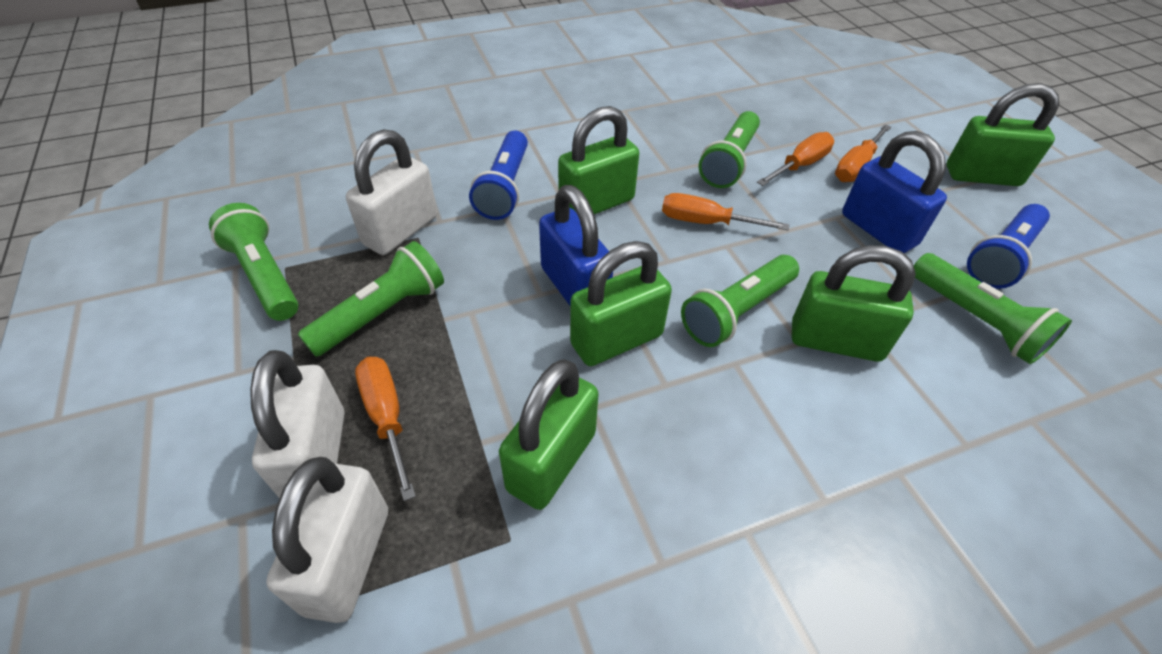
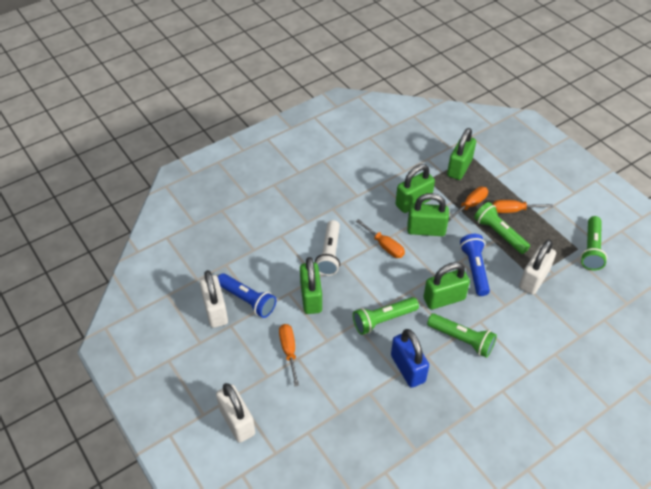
blue padlock: [539,185,613,307] [842,131,947,253] = 2 -> [391,329,429,388] = 1
green flashlight: [209,203,298,321] [298,241,444,357] [681,255,799,347] [698,111,760,188] [914,253,1072,364] = 5 -> [353,297,419,335] [427,313,497,358] [474,202,530,254] [580,216,607,270] = 4
white flashlight: none = 0 -> [315,220,340,276] = 1

